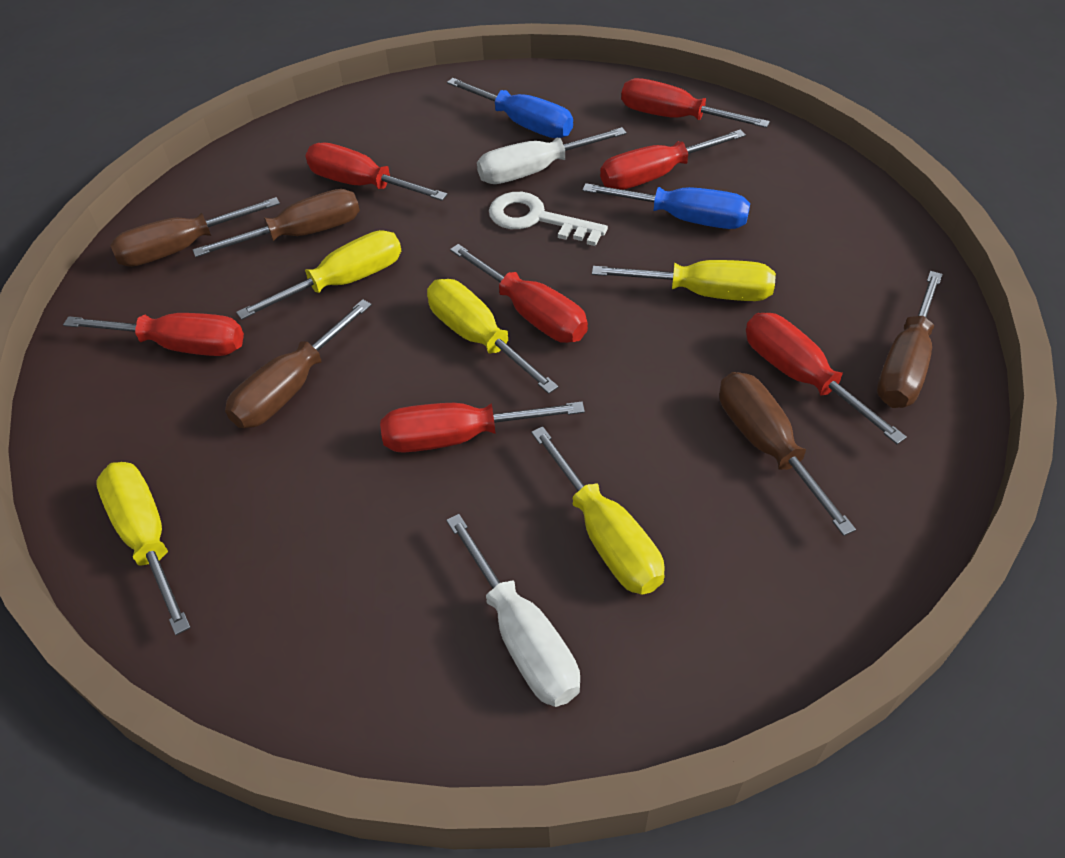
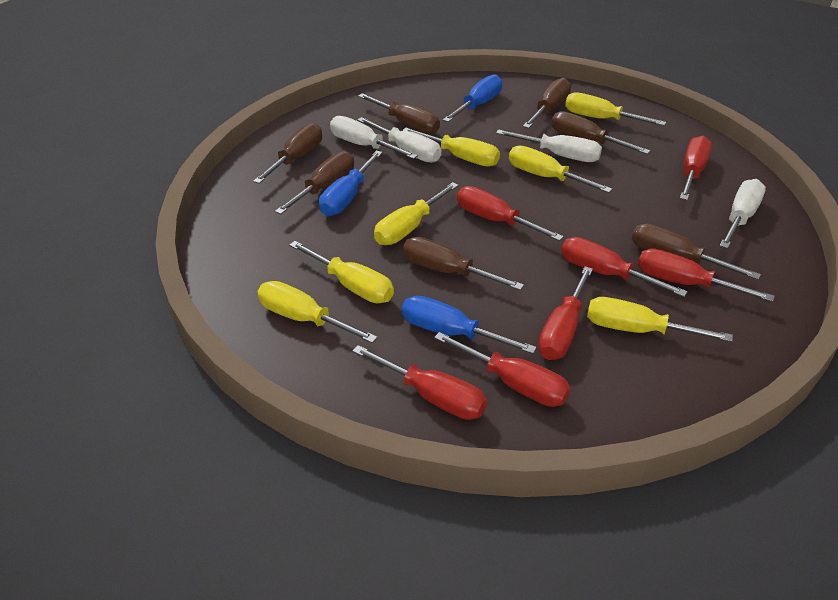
blue screwdriver: [447,78,573,138] [583,183,750,229] = 2 -> [319,150,383,216] [402,296,537,354] [443,74,502,122] = 3
brown screwdriver: [110,197,280,267] [193,189,360,257] [225,299,372,428] [719,372,856,536] [877,271,943,408] = 5 -> [253,123,322,184] [275,151,354,214] [358,93,440,134] [403,237,524,290] [523,78,571,128] [551,111,650,154] [632,224,761,280] = 7
white key: [489,192,608,246] = 1 -> none = 0
white screwdriver: [446,514,580,707] [477,127,627,184] = 2 -> [330,116,418,159] [357,117,441,163] [496,129,602,162] [719,179,766,249] = 4
yellow screwdriver: [96,462,191,635] [236,230,401,320] [427,279,558,394] [531,426,665,595] [592,260,776,301] = 5 -> [257,281,378,343] [289,241,394,303] [374,182,459,245] [402,128,500,167] [509,145,612,193] [565,92,666,126] [587,297,733,342] = 7

